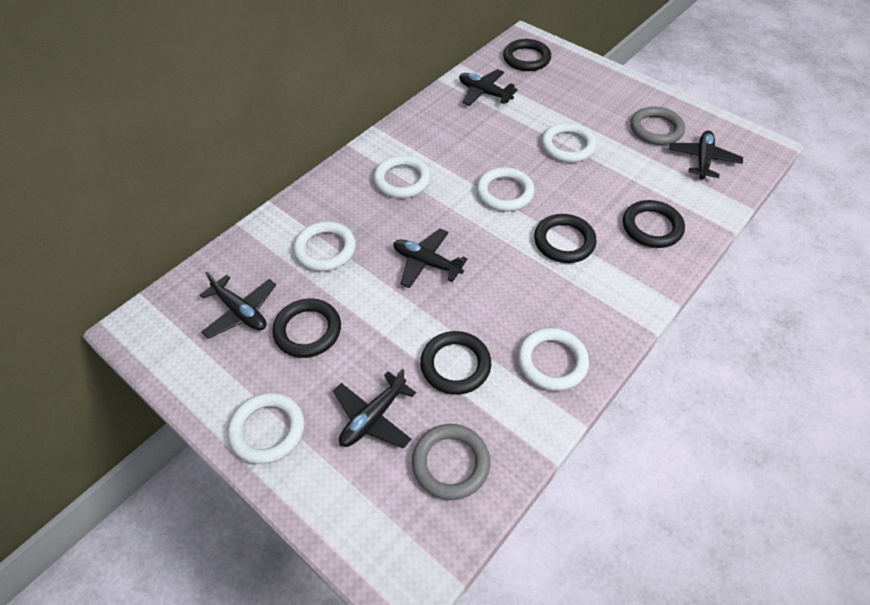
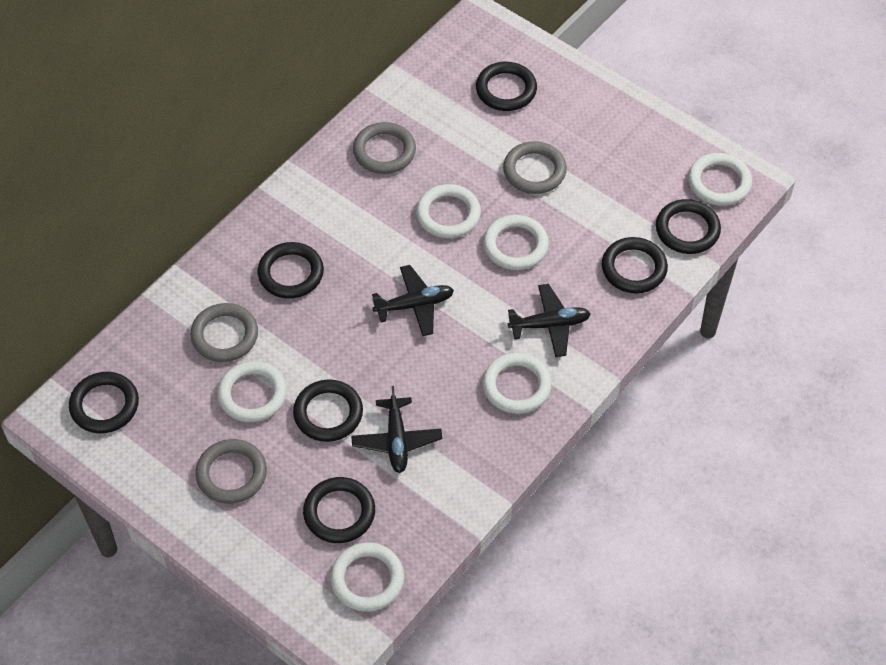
black plane: [200,271,276,339] [333,369,416,448] [393,228,467,288] [459,69,518,106] [669,130,743,179] = 5 -> [351,386,442,473] [372,265,454,336] [507,284,591,357] = 3
black ring: [272,298,341,358] [420,331,491,395] [503,39,551,71] [534,214,597,263] [623,200,685,248] = 5 -> [69,372,139,434] [258,242,324,299] [293,379,363,442] [303,477,375,543] [476,62,537,111] [602,237,668,293] [656,199,721,254] = 7
grey ring: [412,424,490,500] [631,106,685,145] = 2 -> [190,303,258,362] [195,439,267,504] [353,122,416,174] [503,141,567,194] = 4

